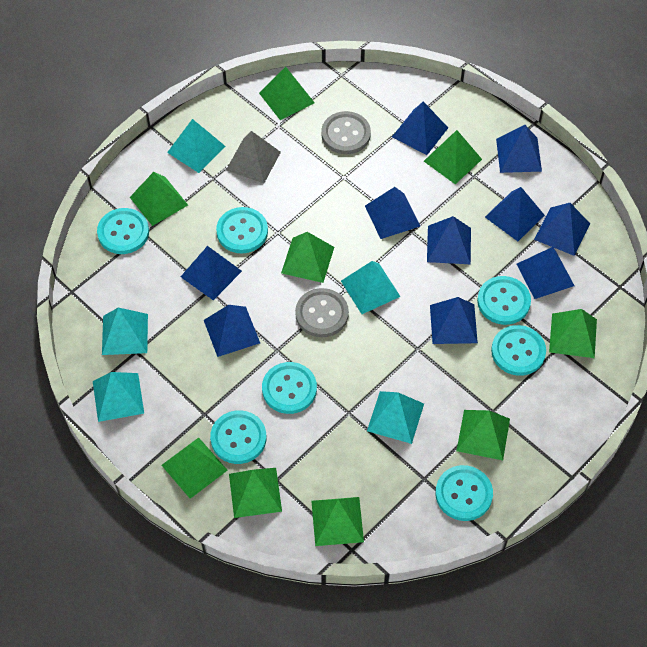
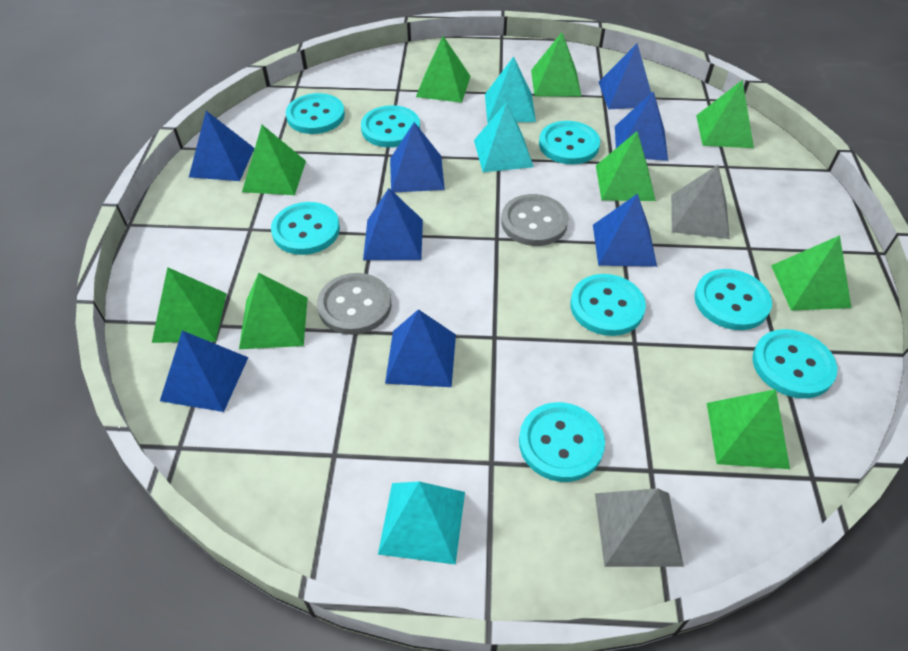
blue pyramid: [180,246,242,300] [204,305,260,357] [365,187,420,239] [392,102,448,155] [427,216,471,264] [430,297,478,344] [485,187,545,241] [496,125,542,173] [517,247,574,299] [534,203,590,256] = 10 -> [160,331,249,412] [189,111,255,181] [363,188,423,260] [385,309,456,387] [390,122,445,192] [593,193,657,267] [599,43,651,109] [615,91,668,161] = 8
grey pyramid: [226,131,281,183] = 1 -> [595,488,684,567] [671,165,730,239] = 2
turquoise button: [97,208,149,254] [210,410,266,464] [216,207,268,253] [262,362,317,414] [435,465,493,521] [477,276,531,325] [491,325,546,376] = 7 -> [271,202,340,255] [286,93,345,134] [361,105,420,147] [519,402,605,482] [539,121,600,164] [570,274,646,336] [694,269,772,330] [752,329,837,399] = 8
turquoise pyramid: [93,372,144,422] [102,307,148,355] [167,119,226,173] [341,261,401,314] [367,391,424,444] = 5 -> [378,481,465,565] [474,102,534,172] [485,56,536,123] = 3

